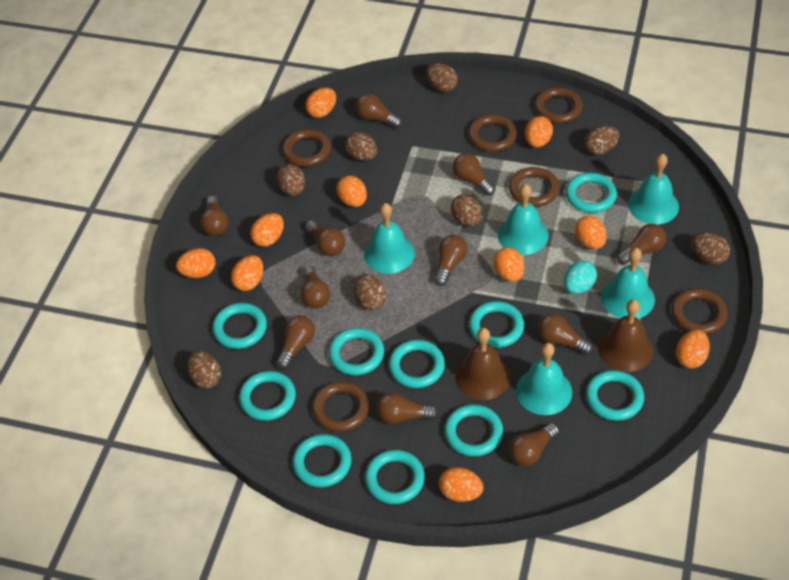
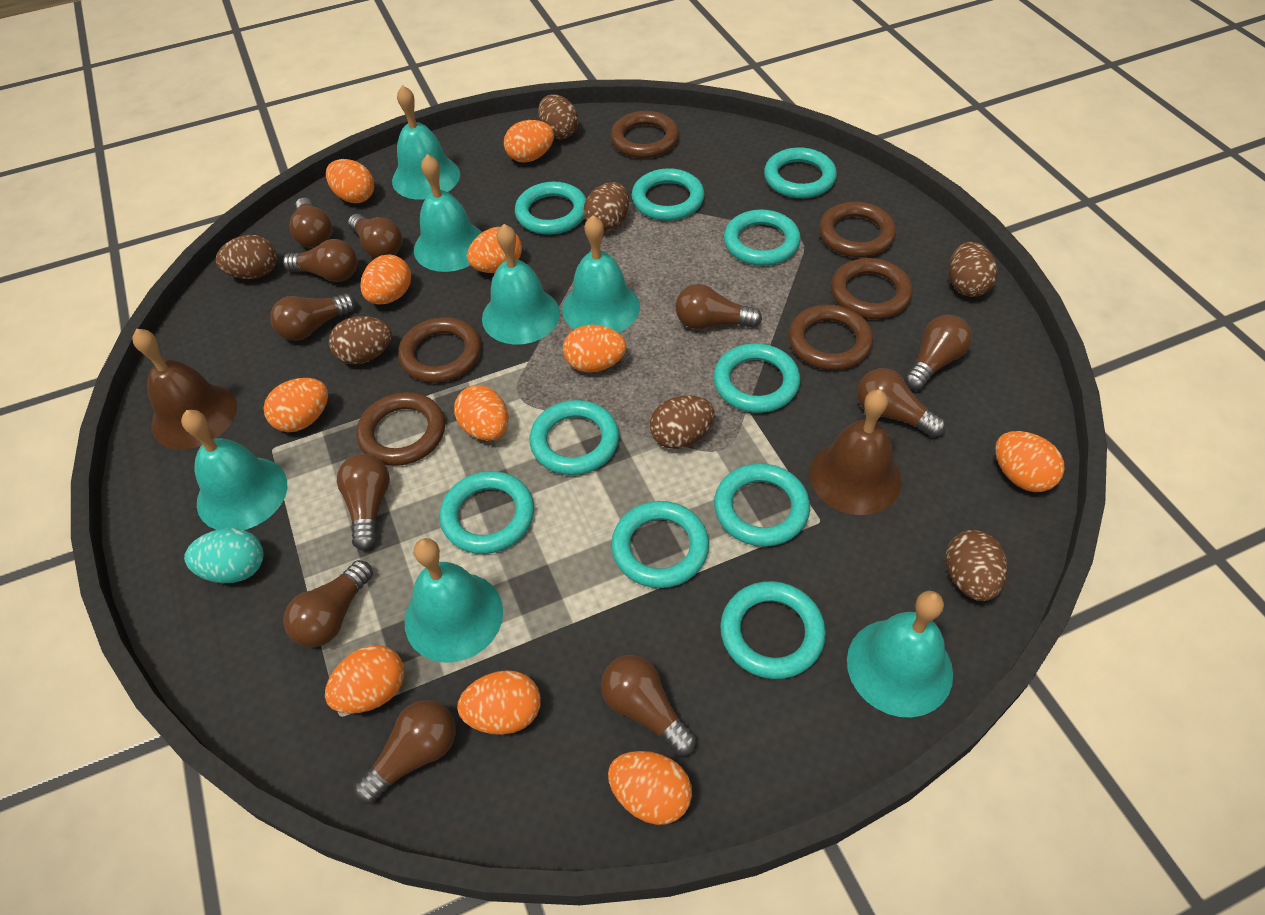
brown egg: [187,351,221,389] [277,164,305,196] [345,132,377,161] [354,274,386,310] [426,63,458,92] [451,194,482,226] [584,126,619,155] [691,232,730,265] = 8 -> [216,235,277,279] [329,316,392,365] [538,94,578,139] [583,182,629,232] [650,395,714,449] [946,530,1007,601] [949,242,997,297] = 7
orange egg: [176,248,215,278] [231,255,263,291] [250,213,284,247] [305,87,336,118] [337,176,367,207] [439,467,484,502] [493,247,524,282] [525,116,553,147] [575,216,607,249] [676,330,710,369] = 10 -> [264,378,328,432] [325,645,404,714] [326,159,374,203] [360,254,411,305] [454,385,508,441] [457,670,541,735] [467,227,522,273] [504,120,554,163] [563,324,626,373] [608,751,692,825] [995,431,1065,492] = 11
turquoise bell: [364,203,415,274] [498,184,549,255] [516,343,572,415] [601,248,655,319] [628,154,679,225] = 5 -> [181,410,287,530] [392,85,460,200] [404,538,503,662] [414,154,482,272] [482,224,560,344] [562,215,640,333] [847,591,953,717] = 7

